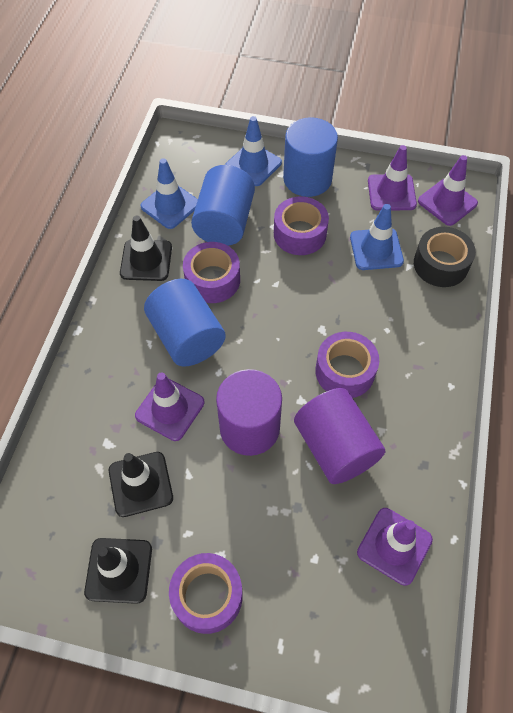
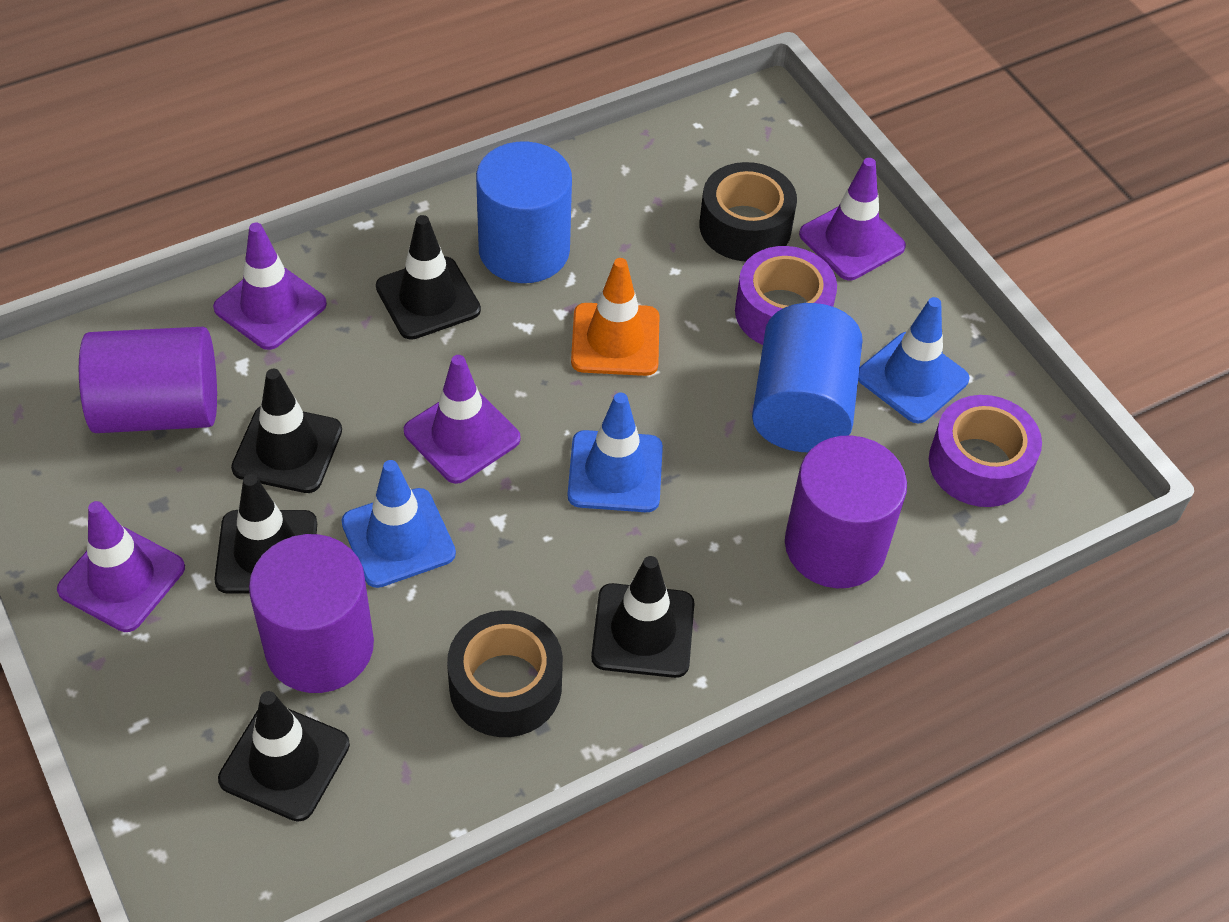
black tape: [414,227,476,287] = 1 -> [447,610,563,737] [700,162,797,261] = 2
black traffic cone: [84,538,152,604] [109,452,173,517] [120,215,172,281] = 3 -> [214,474,317,594] [218,691,350,822] [231,369,342,493] [376,215,481,340] [591,556,695,678] = 5
blue cylinder: [144,279,226,366] [191,165,255,246] [283,117,338,197] = 3 -> [476,141,572,283] [752,303,863,452] = 2
orange traffic cone: none = 0 -> [571,258,659,376] = 1
purple cylinder: [216,369,282,456] [294,388,385,484] = 2 -> [79,327,217,433] [249,534,374,693] [785,435,907,588] = 3
purple tape: [169,553,243,634] [183,242,240,303] [274,197,329,255] [315,332,379,398] = 4 -> [735,246,837,345] [929,395,1042,507] = 2

